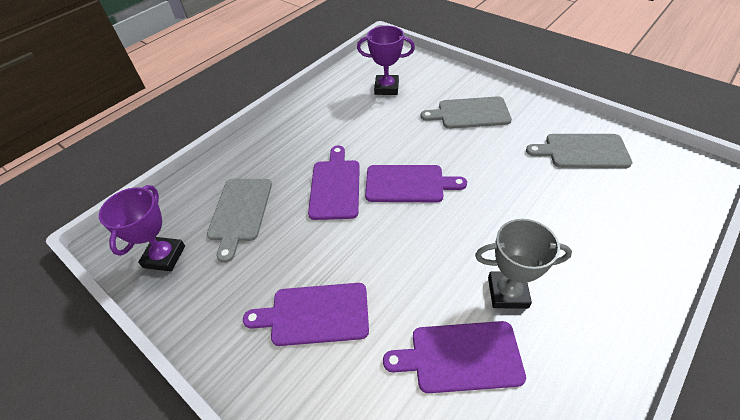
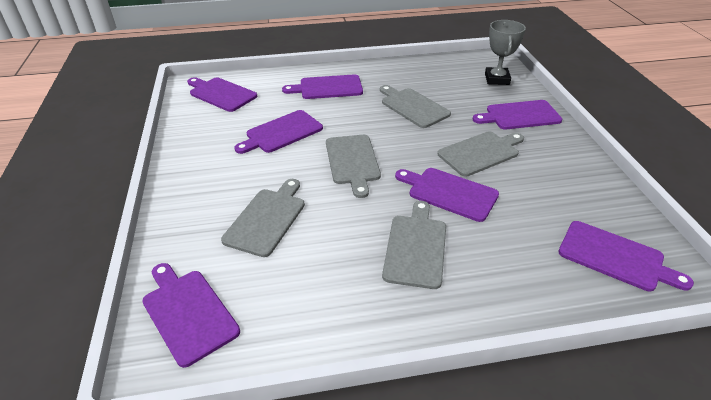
grey cutting board: [207,179,272,263] [421,96,512,129] [526,134,632,168] = 3 -> [221,179,305,257] [326,135,381,198] [380,85,451,128] [382,201,446,289] [438,131,524,177] = 5
purple cutting board: [243,283,369,346] [308,146,360,220] [365,165,467,202] [383,321,526,393] = 4 -> [142,263,240,368] [187,77,257,112] [234,110,323,154] [282,74,363,99] [395,168,499,222] [473,100,562,129] [558,221,694,291] = 7
purple trophy: [99,185,185,272] [357,26,415,95] = 2 -> none = 0

